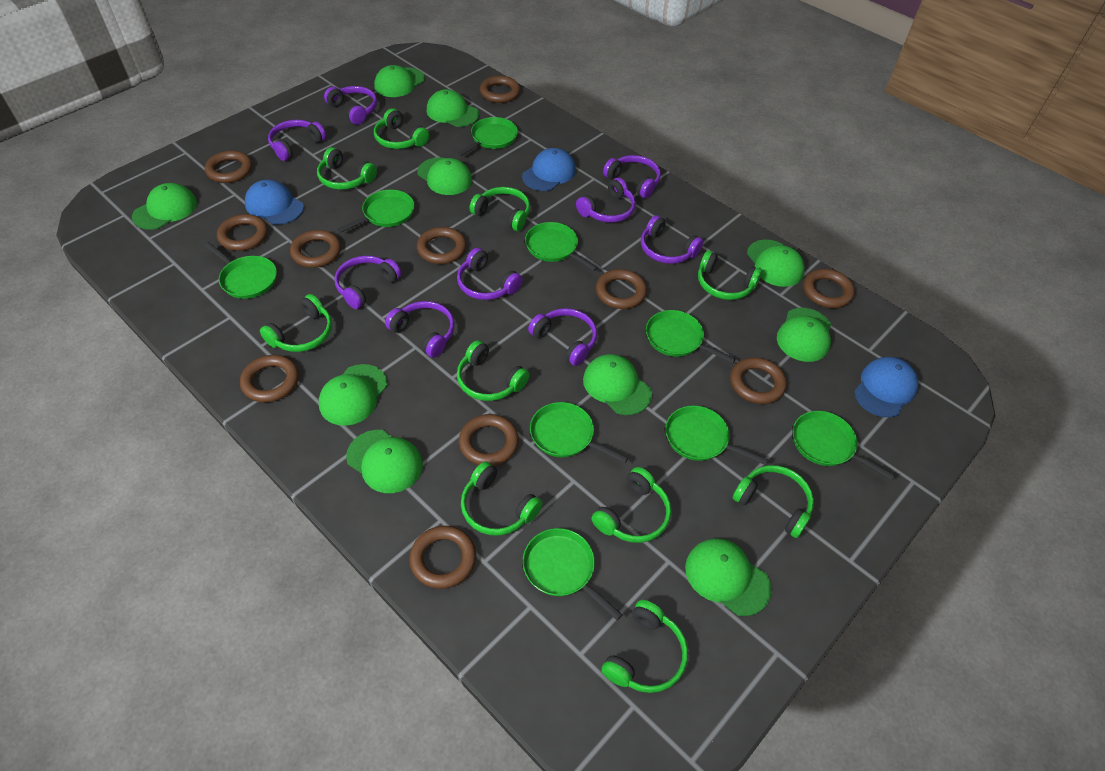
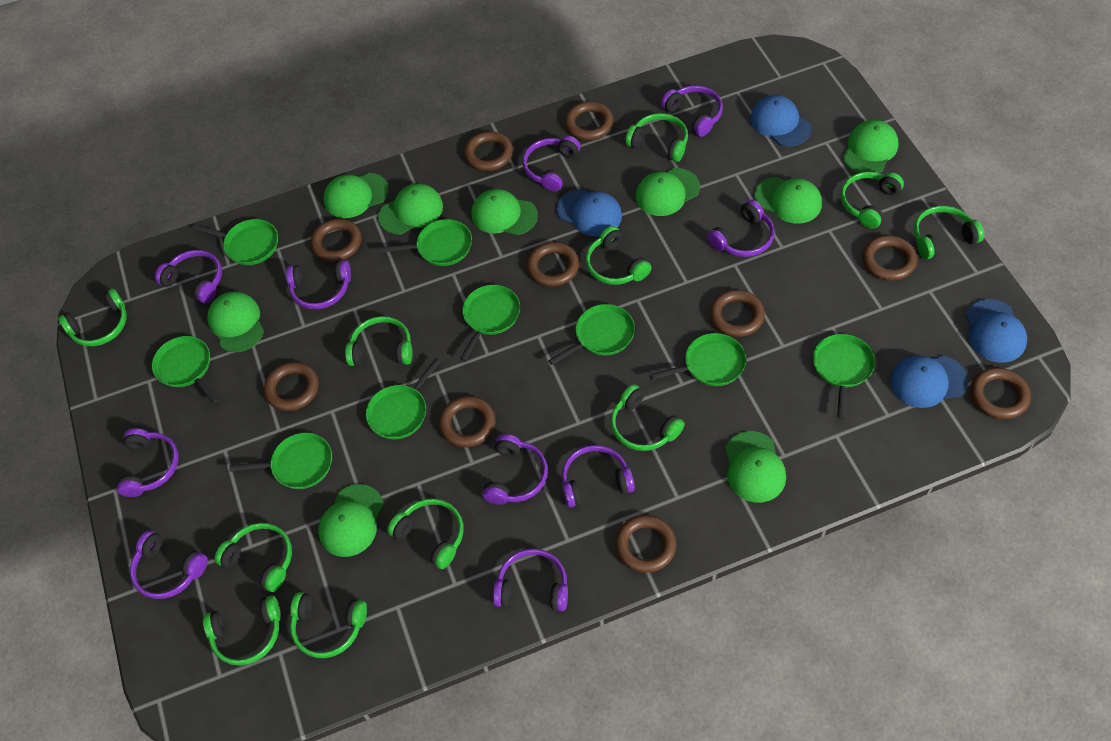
blue cap: [245,180,304,225] [522,148,576,191] [854,357,918,417] = 3 -> [556,189,622,236] [750,95,811,146] [890,355,968,408] [966,299,1027,363] = 4
brown ring: [205,150,252,183] [217,214,268,251] [240,355,299,402] [290,230,341,268] [409,526,476,589] [417,227,466,264] [459,414,519,466] [480,76,520,103] [596,269,647,309] [730,357,787,404] [803,269,855,308] = 11 -> [264,362,319,411] [311,219,361,262] [439,396,496,447] [464,131,513,171] [527,242,579,287] [565,101,613,140] [615,515,676,573] [710,290,765,337] [862,235,917,281] [970,368,1031,419] = 10
green cap: [132,183,197,230] [319,364,387,426] [346,430,423,493] [374,65,425,97] [417,157,472,195] [427,89,479,127] [583,354,652,415] [685,539,772,616] [747,240,805,287] [777,308,831,362] = 10 -> [207,291,264,352] [318,484,384,557] [324,173,389,218] [378,184,443,234] [471,189,538,235] [636,168,700,216] [725,431,786,503] [754,177,822,224] [842,120,898,173] = 9
green headphones: [260,294,332,352] [317,147,377,190] [374,108,429,149] [457,340,529,401] [461,462,542,535] [470,187,530,231] [592,467,671,543] [601,600,688,693] [698,250,762,300] [733,465,814,538] = 10 -> [58,288,127,346] [203,595,281,666] [215,523,292,592] [290,592,367,658] [345,316,412,366] [387,498,463,569] [586,226,651,285] [611,384,685,451] [625,113,688,162] [841,172,904,229] [914,206,984,259] = 11
purple headphones: [268,120,326,161] [324,86,377,125] [334,256,401,309] [385,301,455,358] [457,248,523,300] [528,308,597,366] [576,177,636,222] [603,155,661,198] [641,215,703,264] = 9 -> [117,428,179,497] [130,531,208,599] [155,250,222,304] [286,260,351,309] [482,434,548,505] [493,549,568,611] [523,136,580,192] [562,445,635,508] [661,85,723,137] [707,200,775,257] = 10

